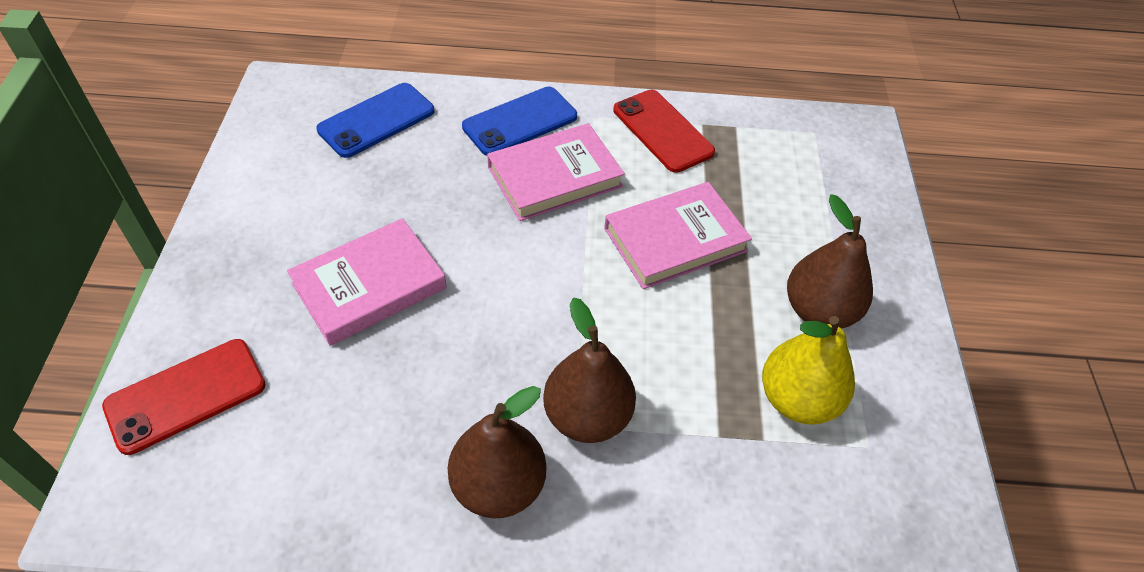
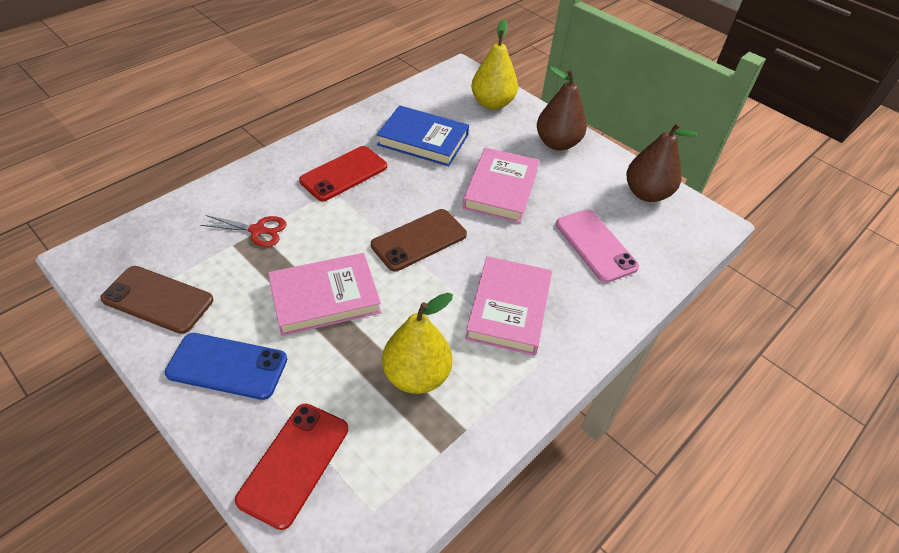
blue book: none = 0 -> [377,105,469,166] = 1
blue phone: [316,83,435,158] [462,87,577,156] = 2 -> [165,333,287,400] = 1
brown pear: [448,386,546,518] [543,297,636,443] [787,194,873,329] = 3 -> [537,66,587,151] [627,122,697,202] = 2
brown phone: none = 0 -> [100,266,213,334] [371,209,467,271] = 2
pink phone: none = 0 -> [556,210,639,283] = 1
red scissors: none = 0 -> [200,215,286,247] = 1
yellow pear: [762,316,855,425] = 1 -> [382,293,453,394] [471,20,518,110] = 2

